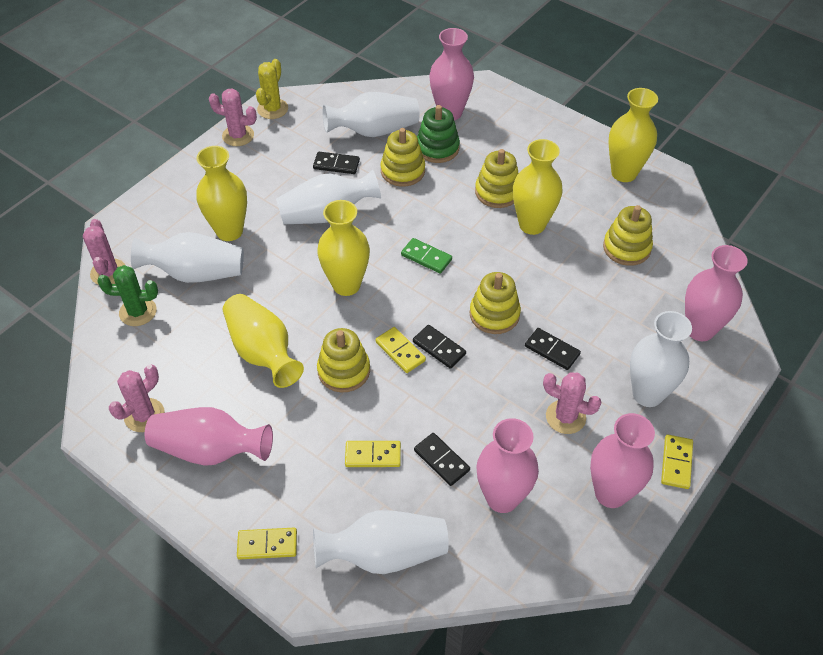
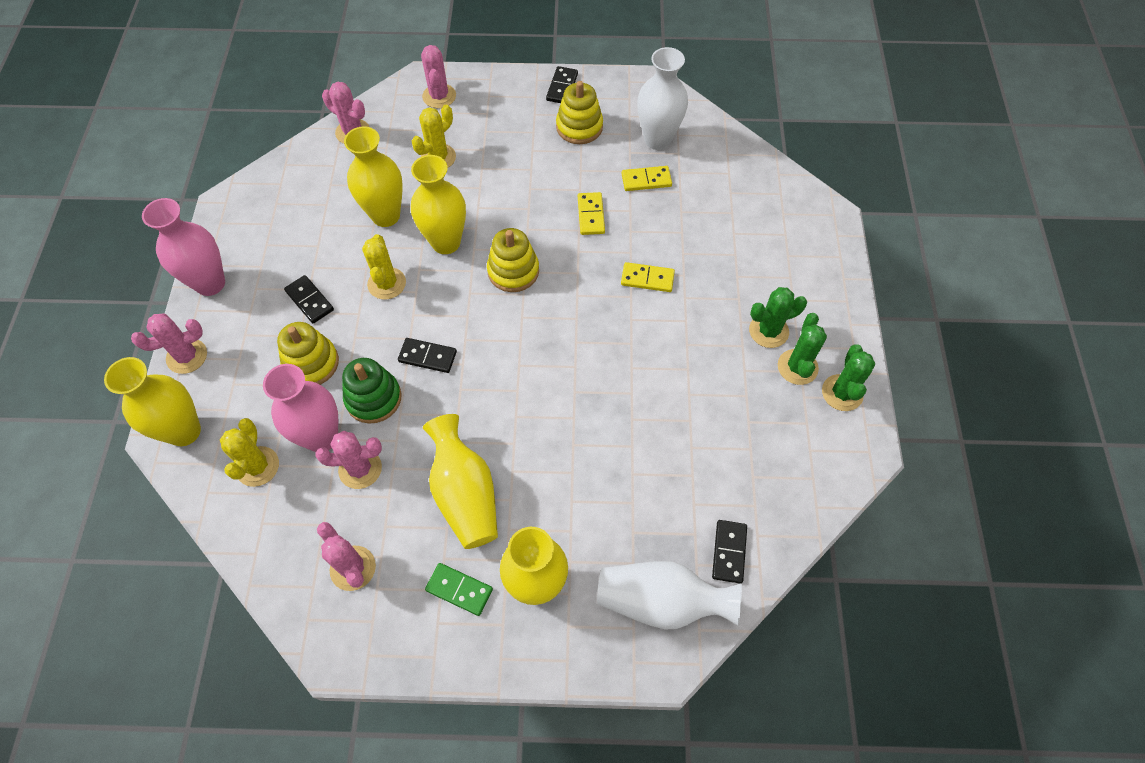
green cactus: [97,265,158,326] = 1 -> [749,287,807,348] [778,313,827,385] [822,344,875,411] = 3
pink cactus: [83,219,126,285] [109,364,165,432] [209,88,257,146] [543,372,601,434] = 4 -> [131,314,207,374] [315,431,382,489] [317,522,376,591] [322,82,369,144] [421,45,456,108] = 5
pink vase: [145,407,273,466] [429,28,474,120] [476,418,539,513] [590,413,655,508] [685,245,748,341] = 5 -> [142,198,225,296] [263,364,338,452] = 2
white vase: [131,232,244,283] [276,170,381,224] [313,510,449,574] [322,92,420,137] [630,311,692,407] = 5 -> [597,561,742,630] [637,47,688,150] = 2
yellow cactus: [256,59,288,119] = 1 -> [220,418,279,487] [362,234,406,299] [412,105,456,168] = 3
yellow domino: [237,528,297,560] [345,441,401,467] [375,327,426,373] [661,435,693,489] = 4 -> [578,192,605,235] [621,262,675,292] [622,166,672,191] = 3
yellow stacking toy: [317,328,370,392] [380,128,425,187] [470,272,521,334] [475,149,518,208] [603,205,653,266] = 5 -> [277,322,339,385] [487,228,539,292] [556,81,603,144] = 3

